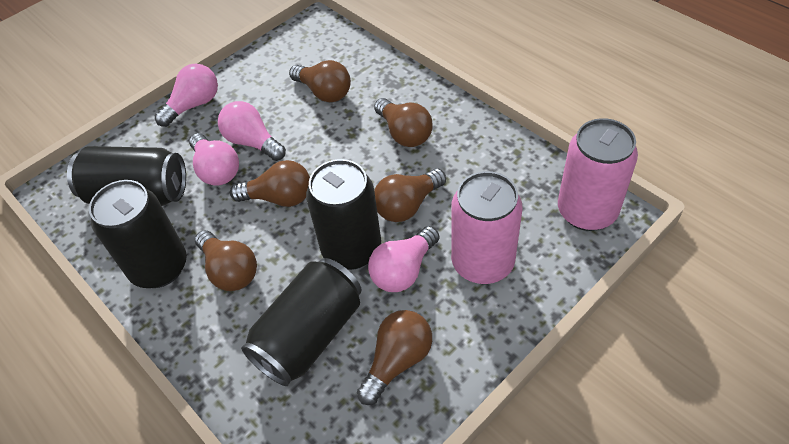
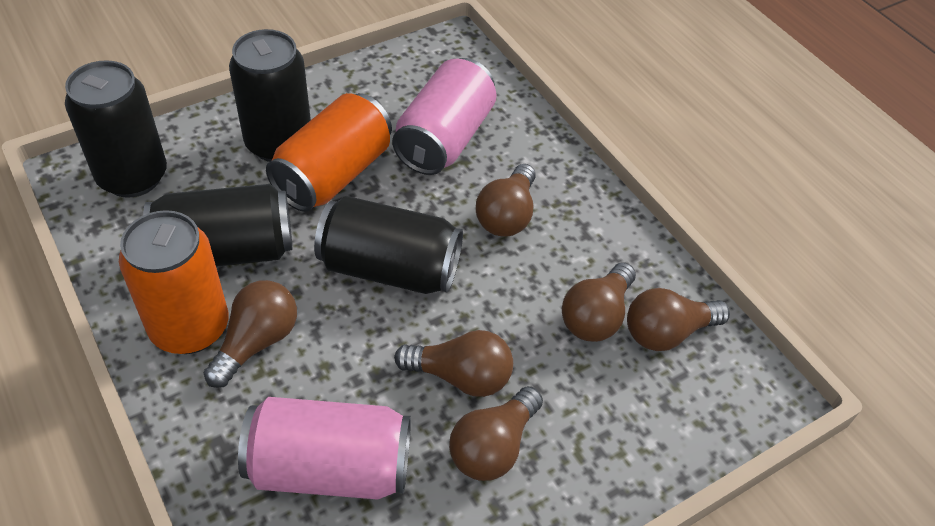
orange can: none = 0 -> [119,210,228,354] [266,93,392,212] = 2
pink light bulb: [155,64,218,127] [189,133,239,186] [218,101,286,161] [368,226,439,292] = 4 -> none = 0

